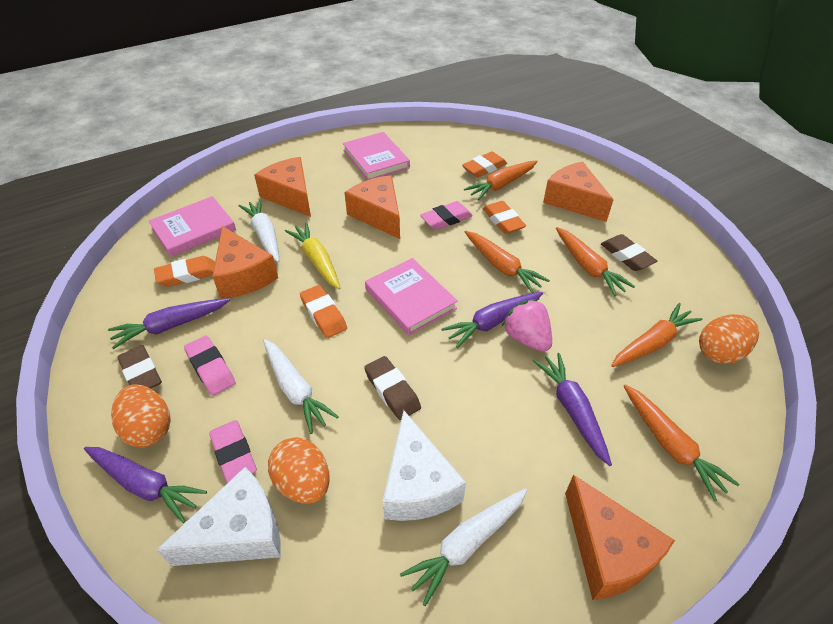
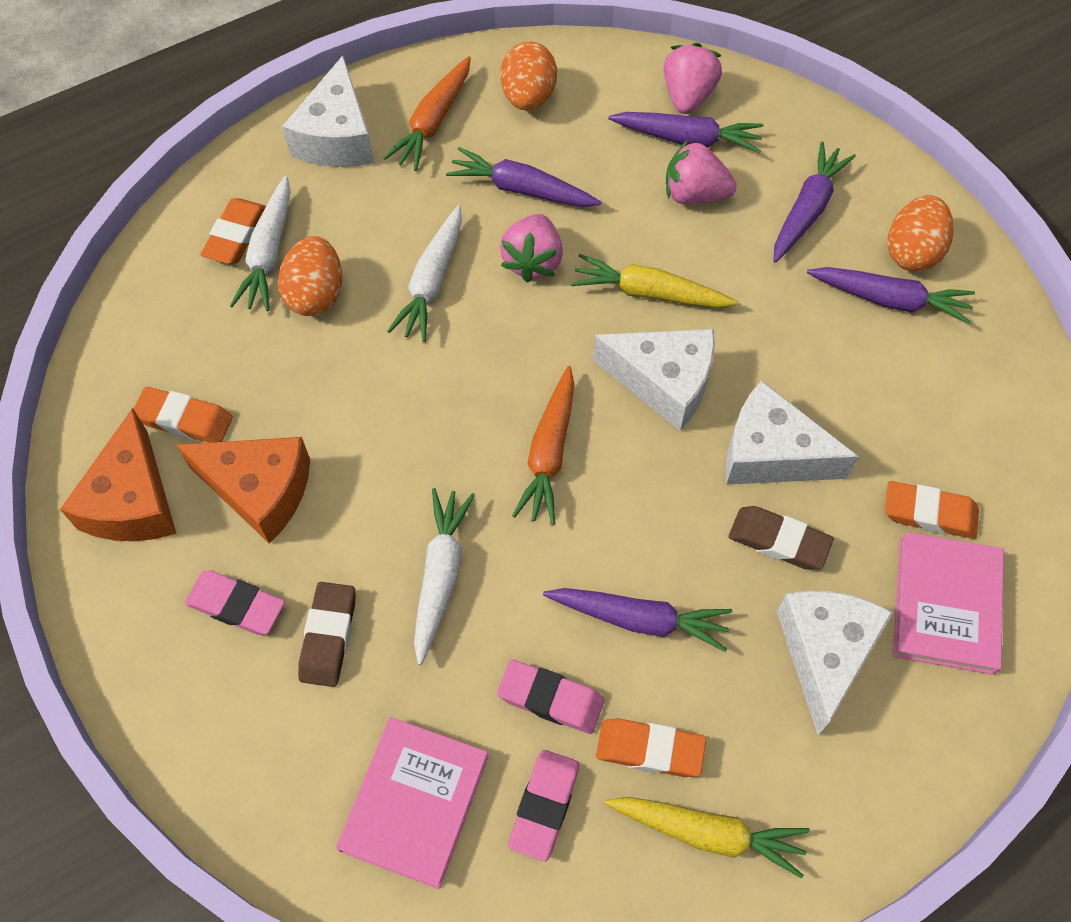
brown eraser: [117,345,162,389] [364,356,421,420] [601,234,657,271] = 3 -> [298,582,355,687] [729,506,834,570] = 2
orange carrot: [464,160,537,200] [465,231,550,293] [556,227,635,296] [611,303,702,367] [623,385,740,501] = 5 -> [384,56,471,171] [512,366,574,525] = 2
orange cheese: [212,226,278,299] [254,157,311,217] [344,175,400,239] [543,162,614,222] [565,475,675,600] = 5 -> [60,408,176,541] [176,437,310,544] = 2
pink book: [148,196,236,257] [343,132,410,180] [365,258,458,335] = 3 -> [336,717,488,889] [893,532,1004,675] = 2
pink strawberry: [502,299,552,352] = 1 -> [500,214,563,283] [664,43,722,114] [666,140,737,204] = 3
purple carrot: [84,447,207,523] [108,298,230,349] [441,292,543,348] [533,353,612,466] = 4 -> [446,147,601,207] [543,588,732,652] [608,112,763,153] [773,141,856,263] [807,267,975,325] = 5
white cheese: [157,467,281,566] [383,410,466,521] = 2 -> [282,55,374,167] [593,329,715,431] [726,380,859,485] [777,591,893,735] = 4
yellow carrot: [285,222,340,289] = 1 -> [571,254,738,308] [605,797,810,878] = 2

